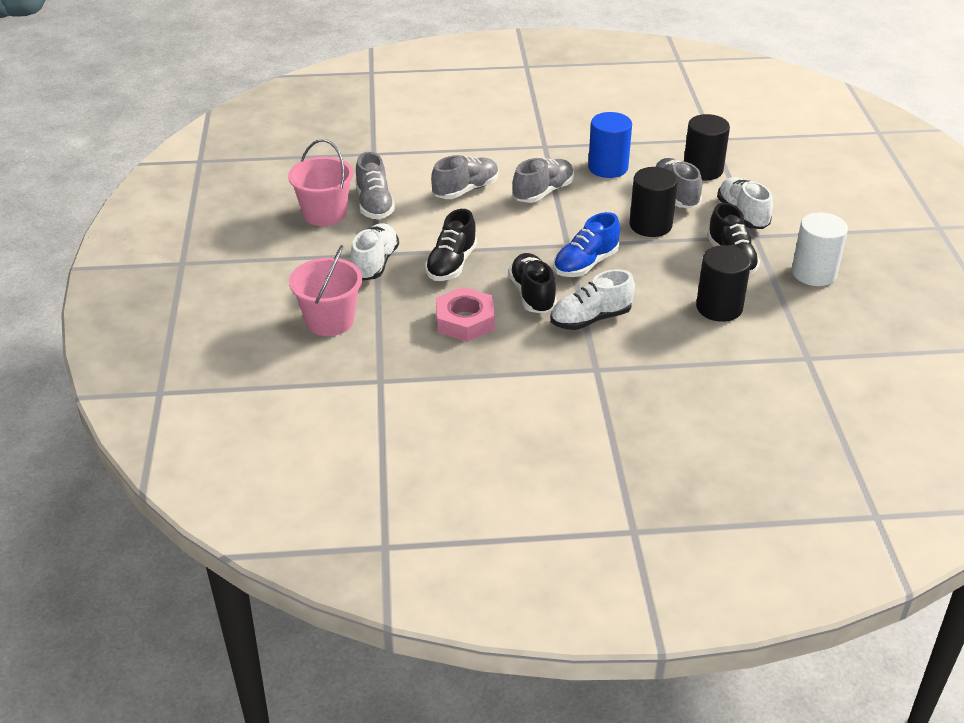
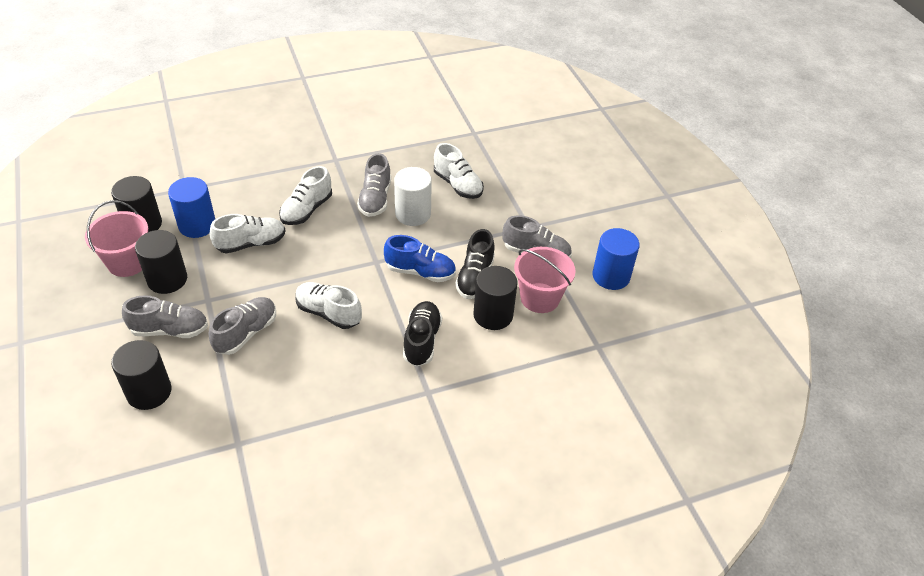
black cylinder: [630,167,678,237] [684,114,730,180] [696,245,751,322] = 3 -> [111,176,162,232] [111,340,172,410] [135,230,187,294] [473,266,518,330] = 4
black shoe: [425,209,477,281] [509,253,557,314] [707,203,760,275] = 3 -> [403,301,442,366] [455,229,495,299] = 2
blue cylinder: [588,112,632,178] = 1 -> [168,177,215,238] [593,228,640,290] = 2
pink nut: [436,287,495,342] = 1 -> none = 0
white shoe: [351,223,399,281] [551,269,635,330] [717,177,773,229] = 3 -> [210,214,286,253] [279,166,332,225] [295,282,362,329] [434,143,484,199] = 4

